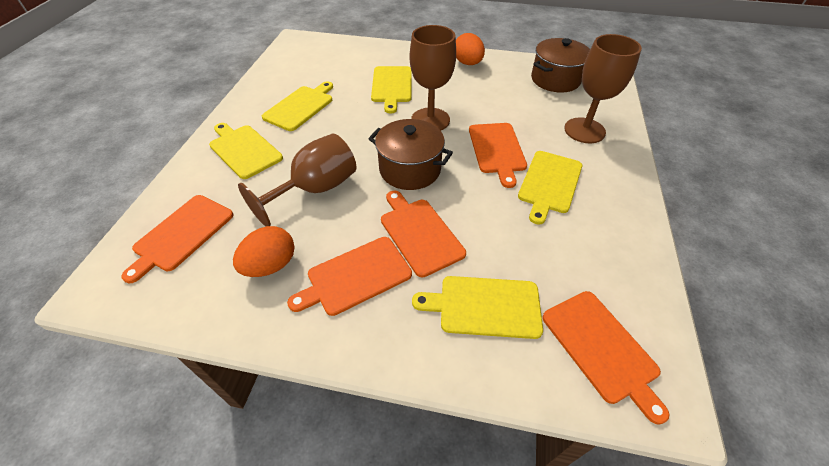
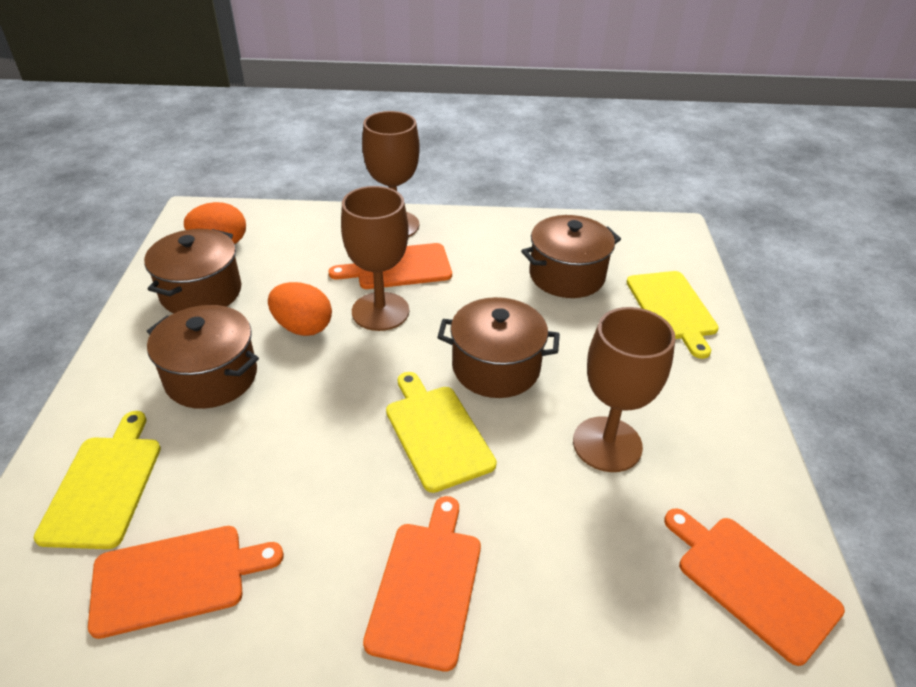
brown pot: [368,119,453,190] [531,38,590,92] = 2 -> [144,229,241,313] [147,305,259,409] [437,297,560,398] [521,215,621,298] = 4
orange cutting board: [121,195,234,283] [287,237,412,316] [381,191,466,277] [469,123,527,188] [542,291,670,425] = 5 -> [88,526,284,639] [328,243,452,289] [363,496,481,671] [664,508,845,666] = 4
yellow cutting board: [209,123,283,179] [262,81,333,131] [371,66,412,114] [412,276,543,339] [518,151,582,225] = 5 -> [34,411,161,549] [386,372,497,493] [627,271,719,359] = 3

